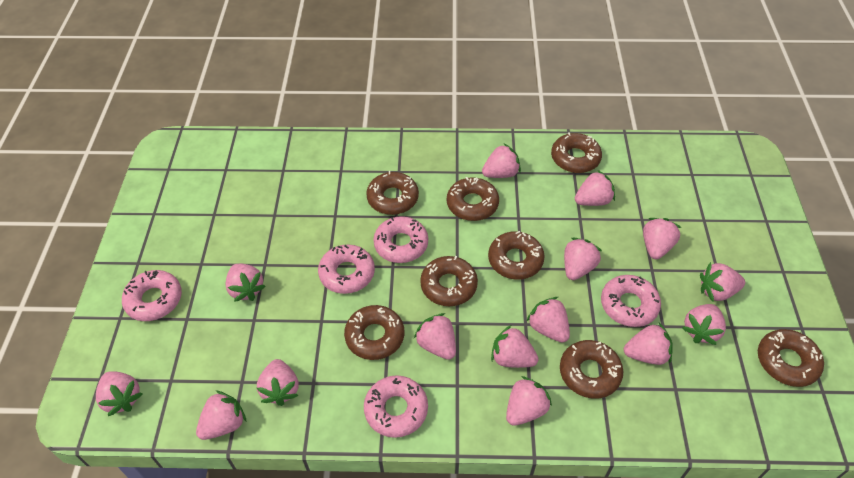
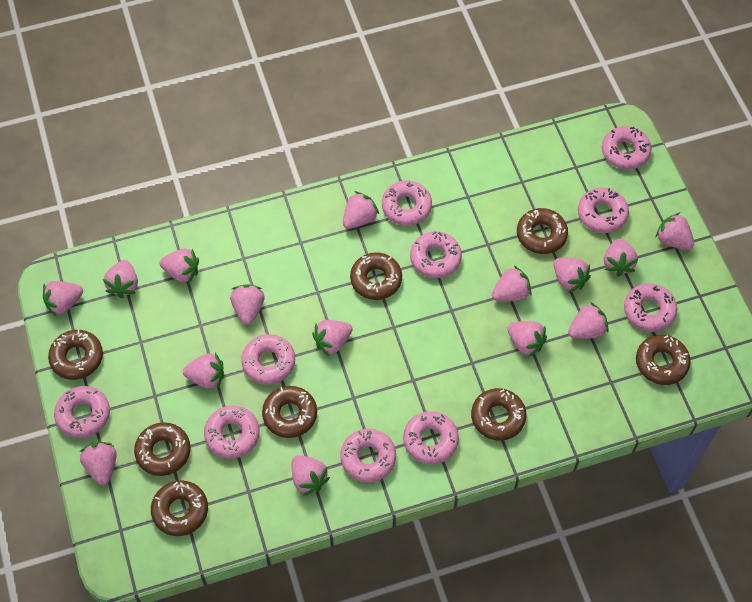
pink donut: [122,270,182,321] [318,244,375,294] [364,375,428,438] [373,216,428,263] [601,275,661,327] = 5 -> [54,386,110,438] [204,406,260,459] [241,334,295,385] [340,429,396,483] [382,181,432,226] [403,411,459,464] [410,231,462,278] [578,188,629,233] [601,126,652,170] [624,283,678,332] = 10

